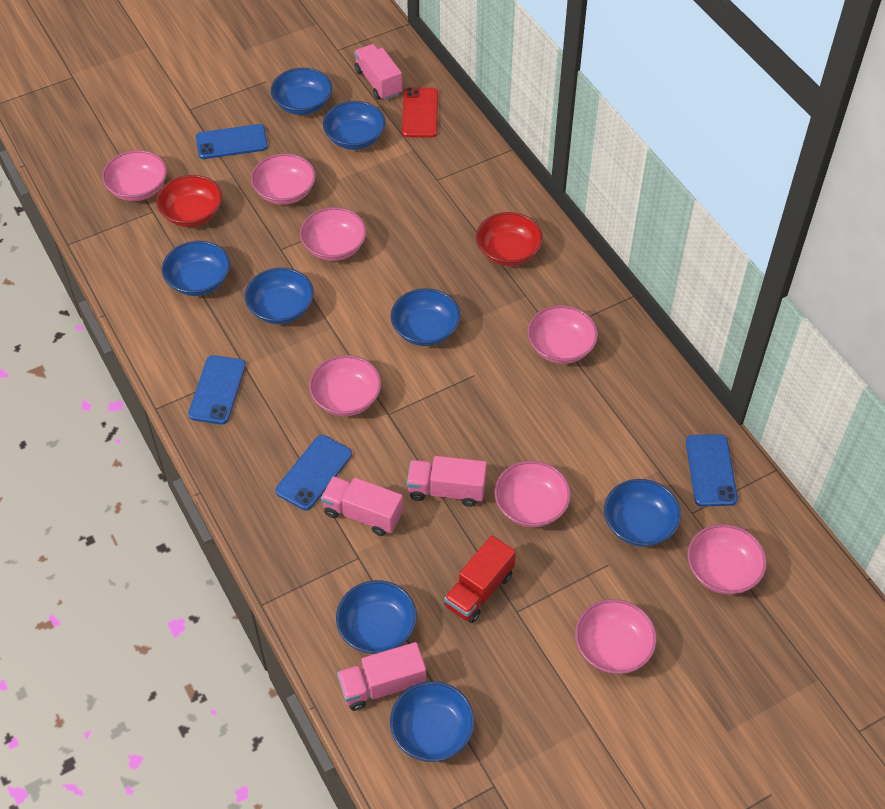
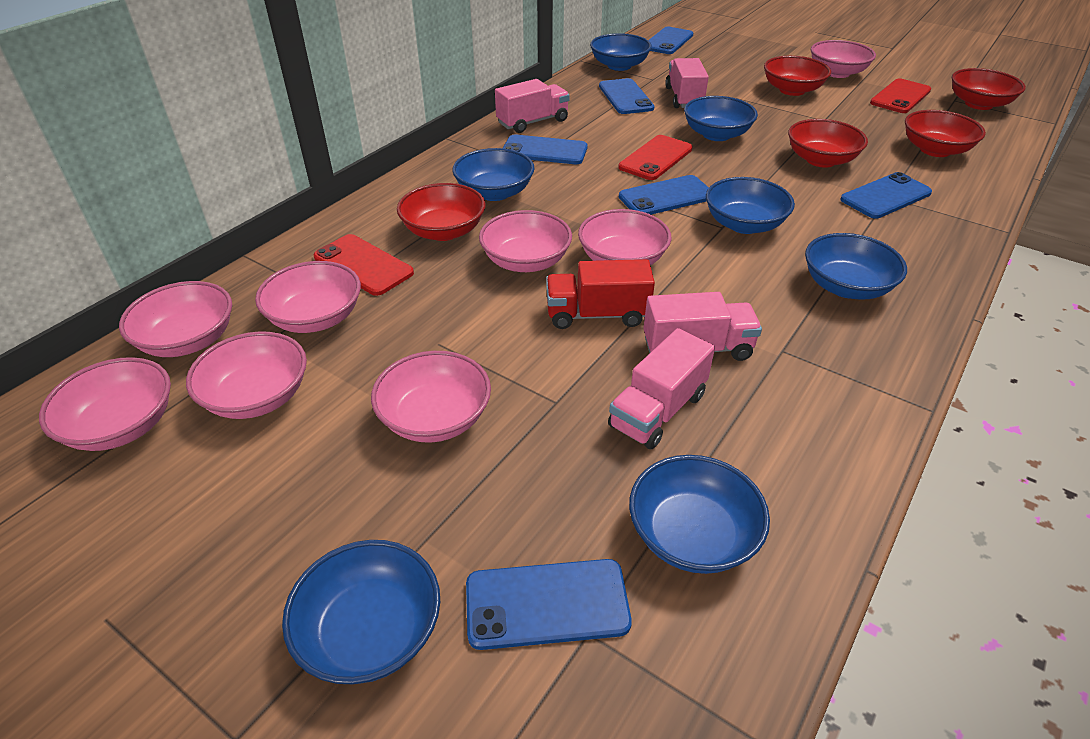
blue bowl: [162,241,230,296] [245,268,314,324] [271,68,332,115] [323,101,386,150] [336,580,417,654] [390,681,475,762] [391,288,460,346] [604,479,681,547] = 8 -> [282,540,440,684] [452,148,535,201] [590,33,652,71] [629,455,770,574] [684,96,758,141] [706,177,795,234] [805,233,907,300] = 7
blue phone: [188,355,246,424] [196,124,268,159] [275,435,352,510] [686,434,738,506] = 4 -> [466,559,632,650] [503,135,588,164] [599,78,655,114] [619,175,709,215] [648,27,693,54] [840,172,932,219] = 6
red bowl: [156,175,222,227] [476,212,543,266] = 2 -> [397,183,486,241] [764,56,831,96] [788,119,868,168] [905,110,986,157] [952,68,1026,110] = 5
red phone: [402,87,438,138] = 1 -> [313,234,414,296] [618,135,693,180] [870,78,931,113] = 3

